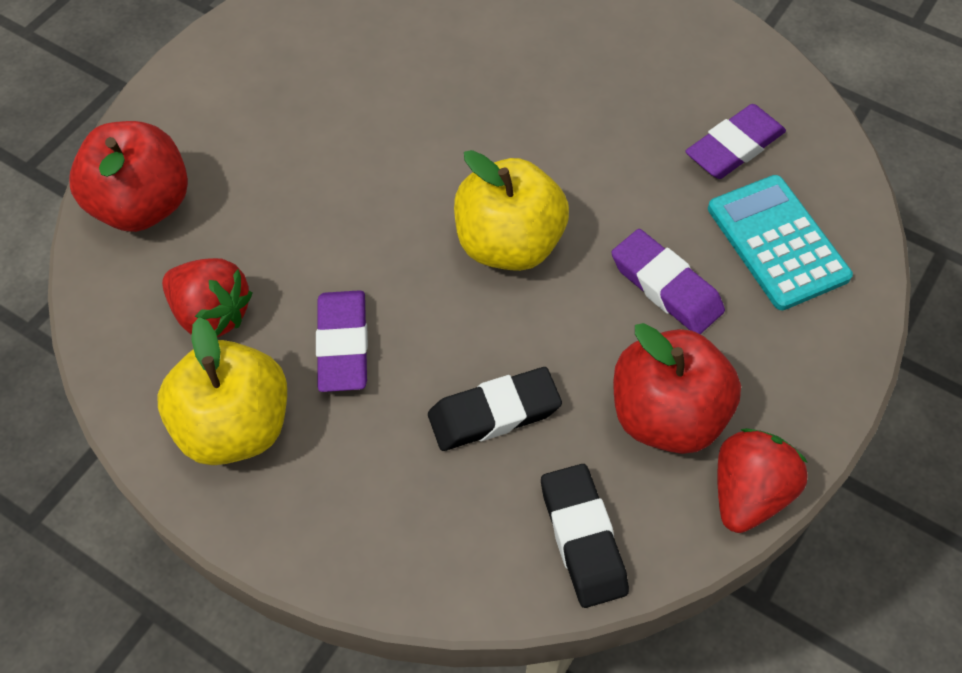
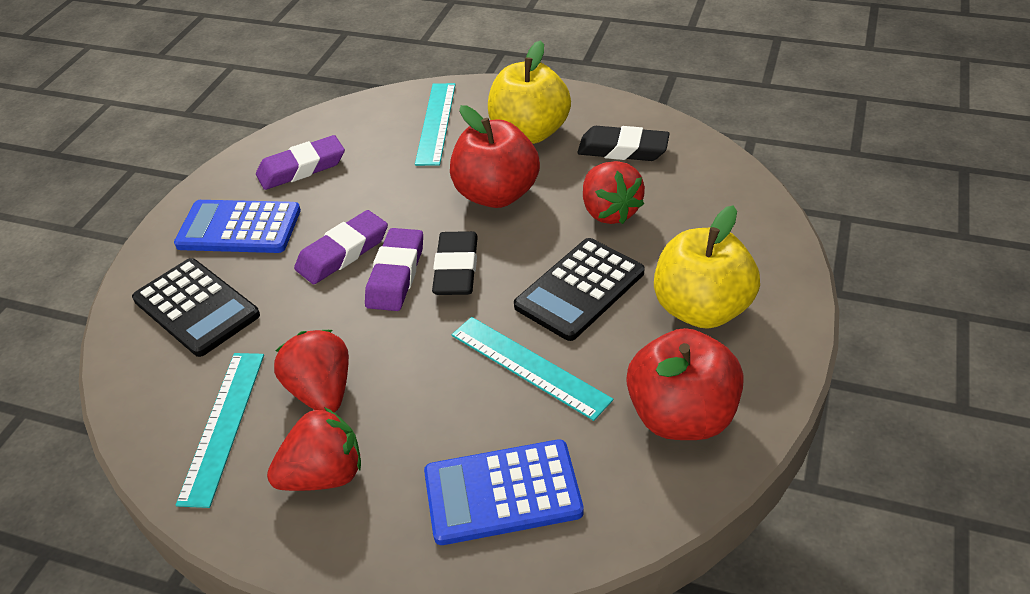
black calculator: none = 0 -> [132,258,260,357] [514,238,645,341] = 2
blue calculator: none = 0 -> [174,200,301,253] [424,439,584,545] = 2
red strawberry: [162,258,253,337] [717,428,808,533] = 2 -> [267,407,361,491] [274,330,349,412] [583,161,645,224] = 3
turquoise calculator: [708,175,853,310] = 1 -> none = 0
turquoise ruler: none = 0 -> [176,353,264,508] [415,83,456,166] [452,317,613,421] = 3

